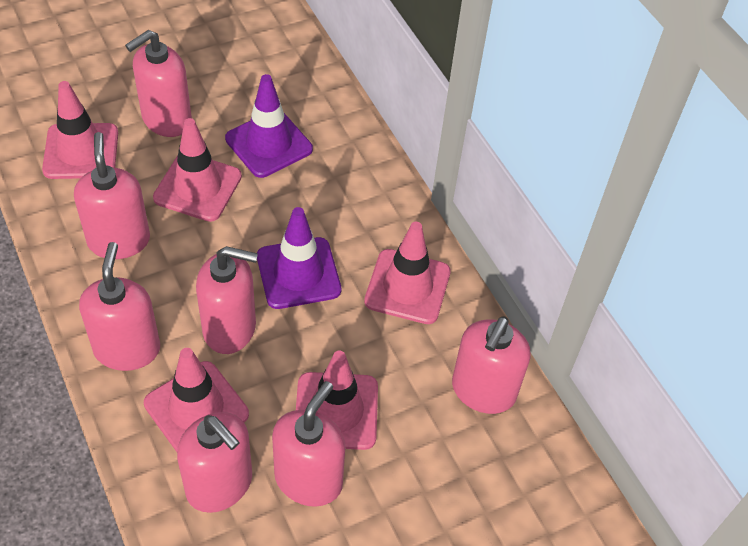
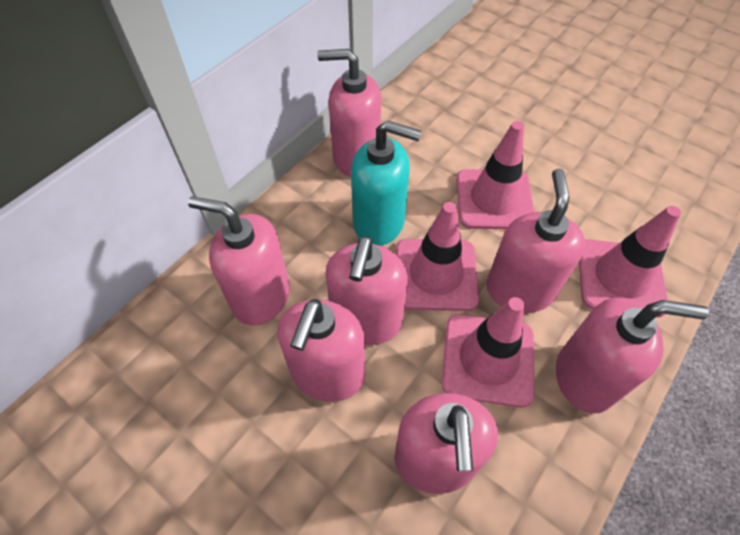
pink traffic cone: [42,81,118,179] [144,348,249,452] [153,118,242,222] [296,351,378,450] [364,222,451,324] = 5 -> [396,202,479,311] [442,297,535,407] [456,121,534,229] [579,206,681,317] = 4
purple traffic cone: [225,74,313,178] [257,207,341,309] = 2 -> none = 0
turquoise soap dispenser: none = 0 -> [351,120,421,246] = 1

